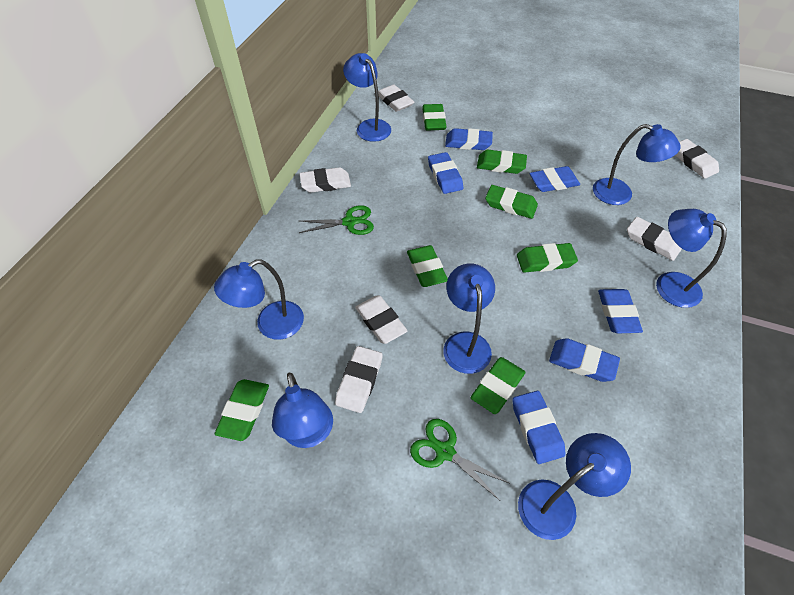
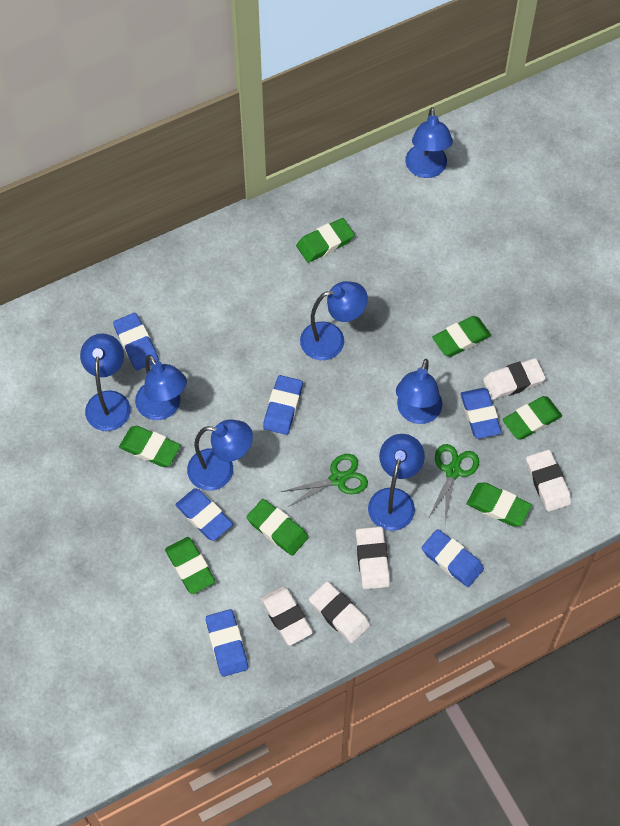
white eraser: [300,167,351,193] [335,346,383,413] [355,295,407,344] [378,85,414,112] [627,217,682,261] [675,139,719,179] = 6 -> [260,586,313,646] [309,581,370,643] [356,527,390,589] [483,358,546,400] [526,449,572,512] = 5

